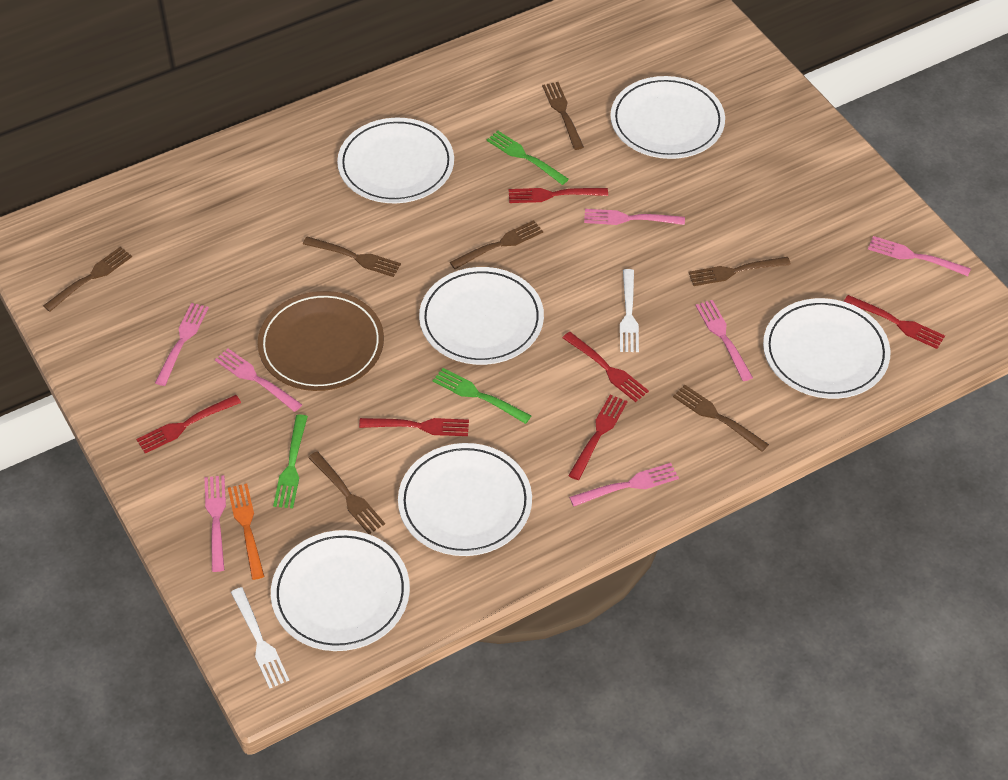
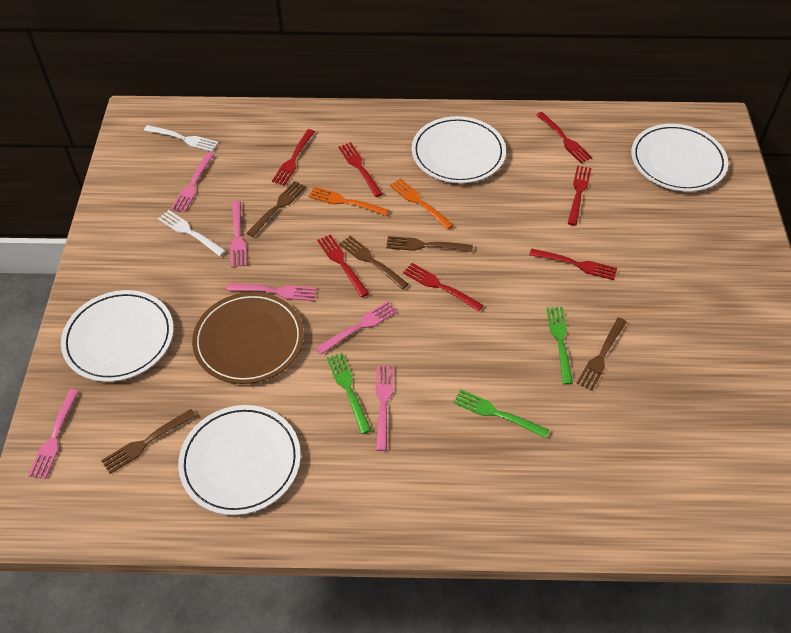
brown fork: [43,247,132,312] [303,237,401,277] [308,451,385,534] [450,220,543,269] [542,82,584,150] [673,385,769,452] [688,257,791,286] = 7 -> [101,409,196,474] [247,181,306,237] [339,236,409,290] [386,236,473,252] [576,317,627,391] = 5
orange fork: [228,483,265,580] = 1 -> [309,187,389,216] [390,178,453,230] = 2
pink fork: [155,303,209,386] [204,475,226,572] [215,349,302,412] [569,463,679,506] [584,209,685,225] [696,300,753,381] [868,236,971,276] = 7 -> [28,389,79,479] [171,153,214,213] [227,283,317,301] [230,201,247,267] [316,301,397,354] [375,366,394,451] = 6
red fork: [136,395,241,453] [359,418,469,436] [509,188,608,203] [563,332,649,402] [568,395,628,480] [844,295,945,349] = 6 -> [272,129,315,186] [317,234,369,297] [338,142,383,197] [403,263,484,312] [529,248,617,280] [536,112,592,163] [568,165,591,226] = 7
white plate: [271,530,410,651] [337,118,454,203] [398,443,532,556] [419,267,544,365] [610,76,725,159] [763,298,890,399] = 6 -> [61,290,174,382] [178,405,301,515] [412,116,506,183] [631,124,728,192] = 4

